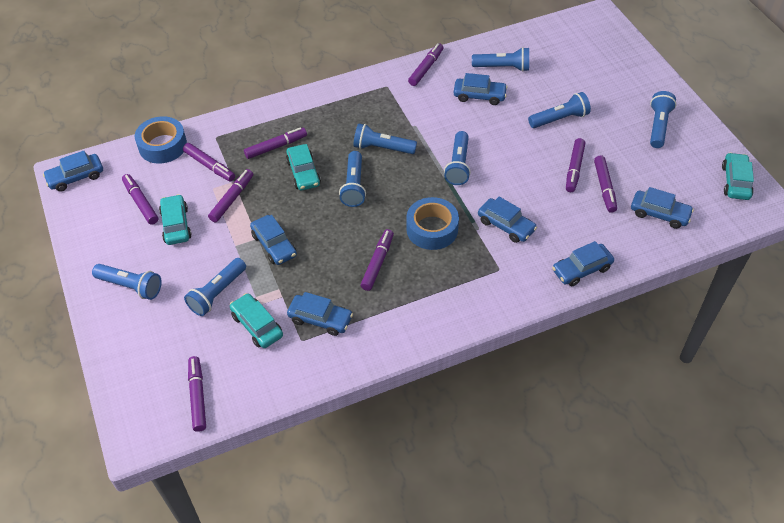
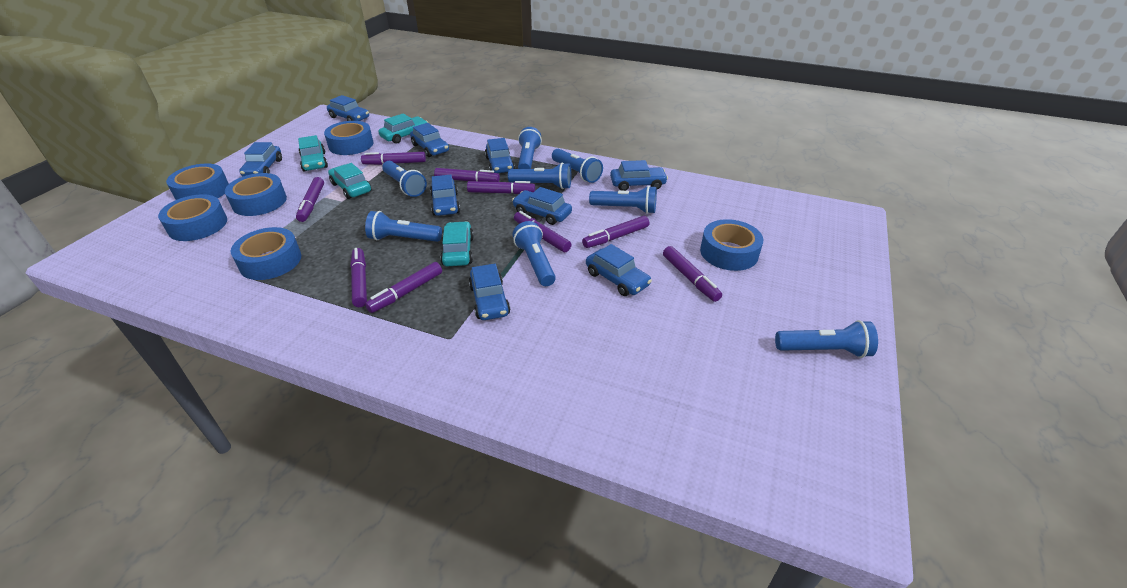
blue car: [43,151,103,192] [250,215,297,265] [287,292,353,336] [454,73,508,105] [478,197,537,243] [552,241,614,286] [631,187,694,229] = 7 -> [239,142,282,176] [327,95,369,121] [410,123,449,157] [430,175,460,216] [469,264,510,320] [485,138,515,173] [512,187,572,225] [586,244,652,296] [610,160,668,191] = 9
blue tape: [135,116,187,164] [406,197,459,250] = 2 -> [158,194,227,241] [166,163,229,200] [225,173,287,216] [231,227,301,280] [324,121,374,155] [700,219,763,271] = 6

